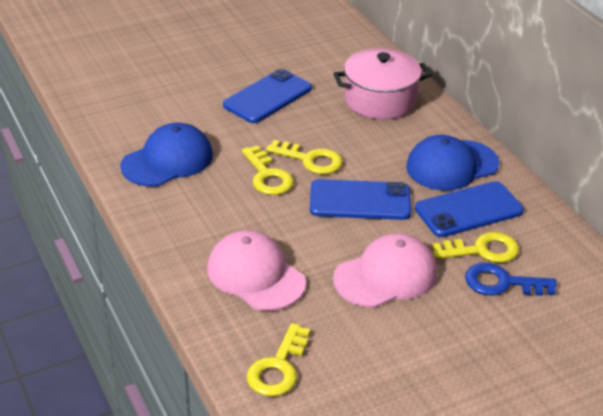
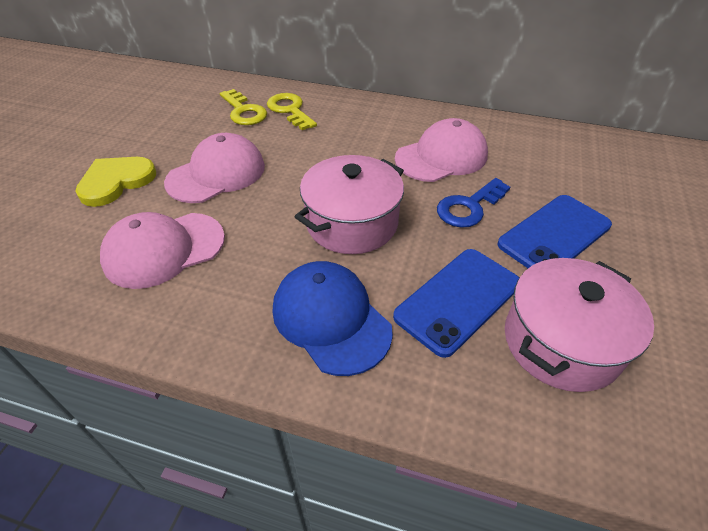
blue cap: [120,123,213,187] [406,135,499,191] = 2 -> [273,261,393,376] = 1
blue phone: [223,69,312,123] [310,179,411,220] [415,181,524,237] = 3 -> [393,249,519,358] [497,195,612,268] = 2
pink cap: [207,230,306,311] [333,233,437,308] = 2 -> [100,212,225,289] [164,133,265,203] [395,118,488,182] = 3
pink pot: [333,48,431,120] = 1 -> [295,155,404,254] [505,258,654,392] = 2
yellow heart: none = 0 -> [75,157,156,207] = 1
yellow key: [242,146,294,195] [247,323,310,397] [266,140,343,174] [432,232,519,263] = 4 -> [220,89,267,125] [267,93,317,130] = 2

